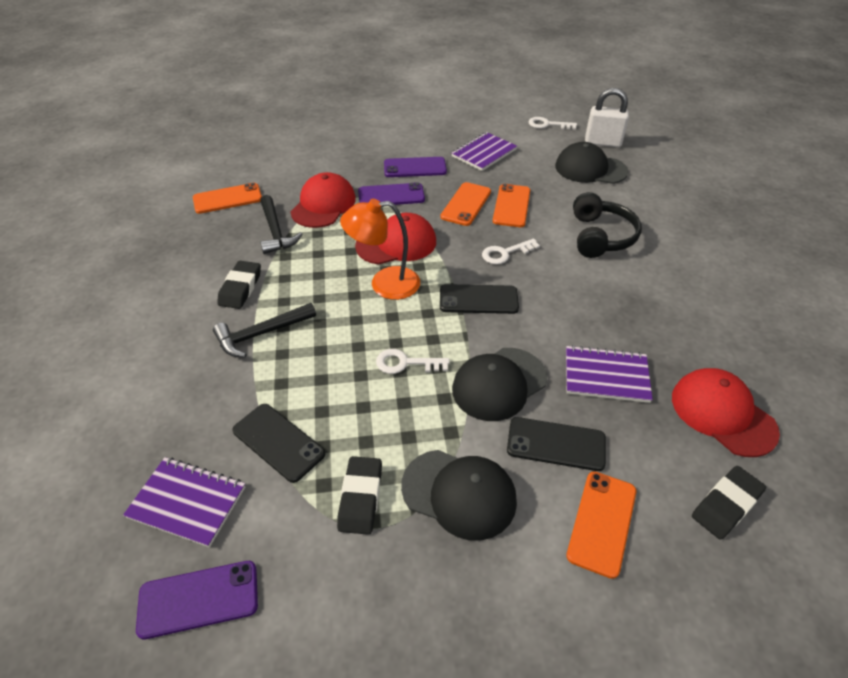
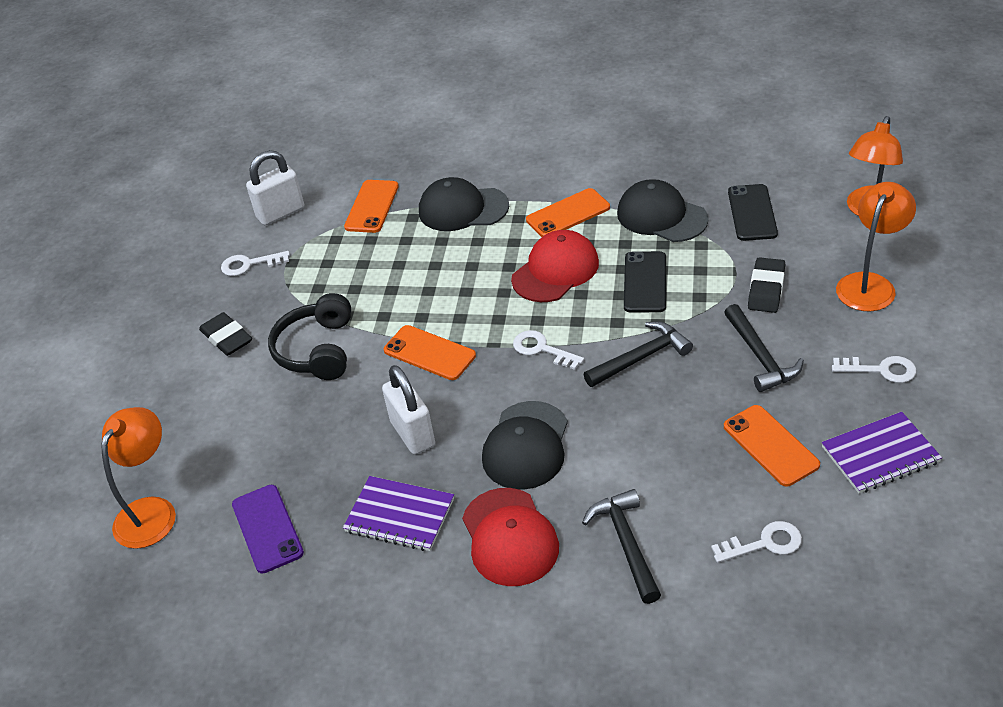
black eraser: [217,261,261,309] [337,456,382,535] [692,466,766,540] = 3 -> [199,312,252,356] [748,257,785,313] = 2
black hammer: [213,303,316,358] [260,195,303,254] = 2 -> [582,489,661,604] [583,322,693,387] [724,304,804,392] = 3
black phone: [232,404,325,483] [440,284,519,314] [507,417,606,471] = 3 -> [624,251,666,312] [728,184,778,241] = 2
orange lamp: [340,199,420,300] = 1 -> [101,407,176,549] [836,182,916,311] [847,116,903,216] = 3
purple notebook: [123,457,245,547] [452,132,517,171] [566,345,653,403] = 3 -> [343,476,454,551] [822,412,942,494] = 2
purple phone: [136,561,258,640] [358,182,425,205] [384,157,447,177] = 3 -> [232,485,304,573] = 1
red cap: [291,172,356,228] [355,213,436,265] [672,368,780,457] = 3 -> [462,488,559,586] [511,230,599,302] = 2
white key: [376,349,450,374] [482,239,540,264] [528,117,577,130] = 3 -> [221,251,290,276] [513,330,584,370] [711,521,802,563] [832,356,916,383] = 4
white padlock: [585,88,629,147] = 1 -> [246,150,304,225] [382,365,435,455] = 2

